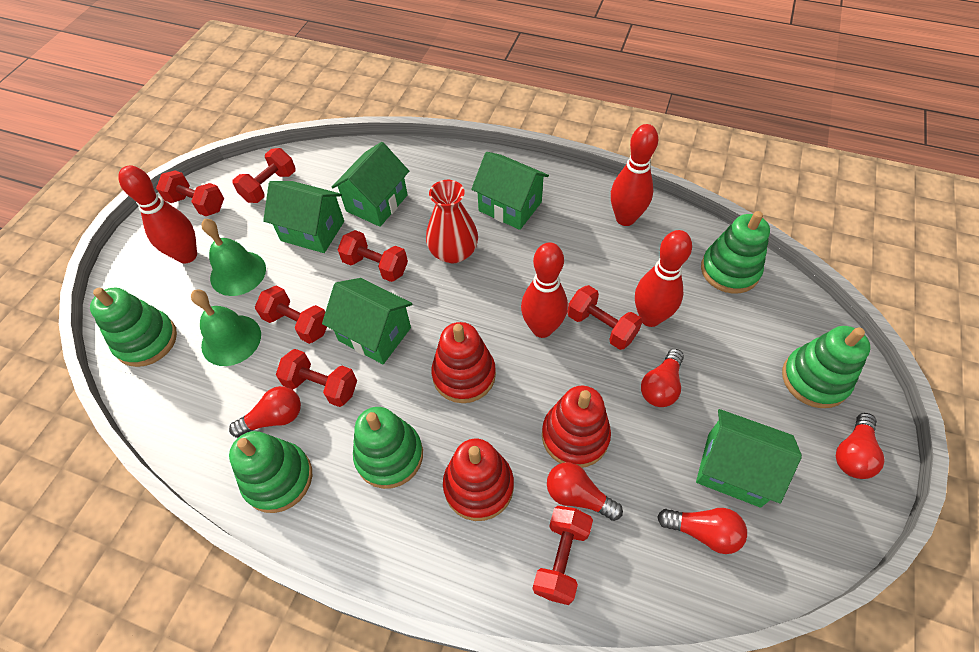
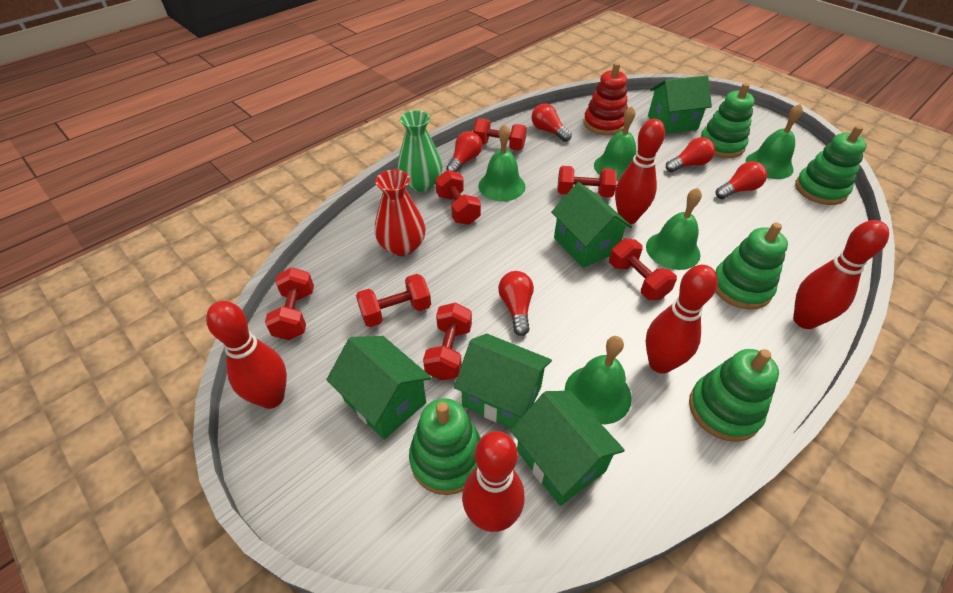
green bell: [191,289,261,366] [201,219,266,296] = 2 -> [478,124,526,201] [565,336,632,424] [594,106,636,181] [646,188,702,270] [746,104,803,179] = 5
green vase: none = 0 -> [397,110,443,192] = 1
red bowling pin: [118,166,197,263] [521,242,568,338] [611,124,658,226] [635,230,692,327] = 4 -> [206,301,287,409] [462,431,525,532] [615,119,665,224] [646,265,718,374] [793,220,889,329] = 5
red stacking toy: [431,322,496,403] [443,439,514,521] [542,386,611,468] = 3 -> [583,62,628,135] = 1

